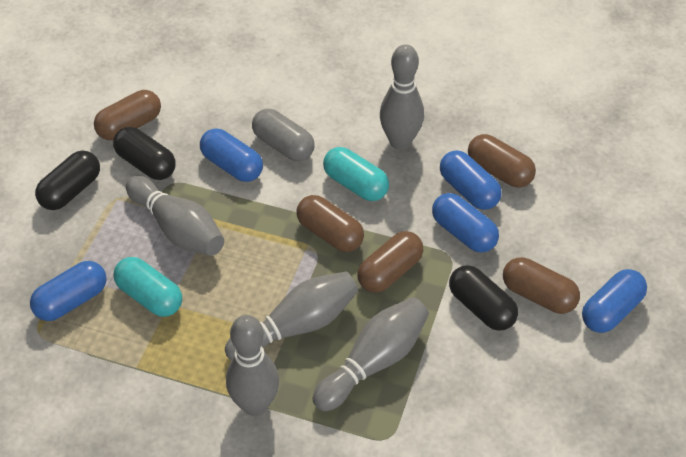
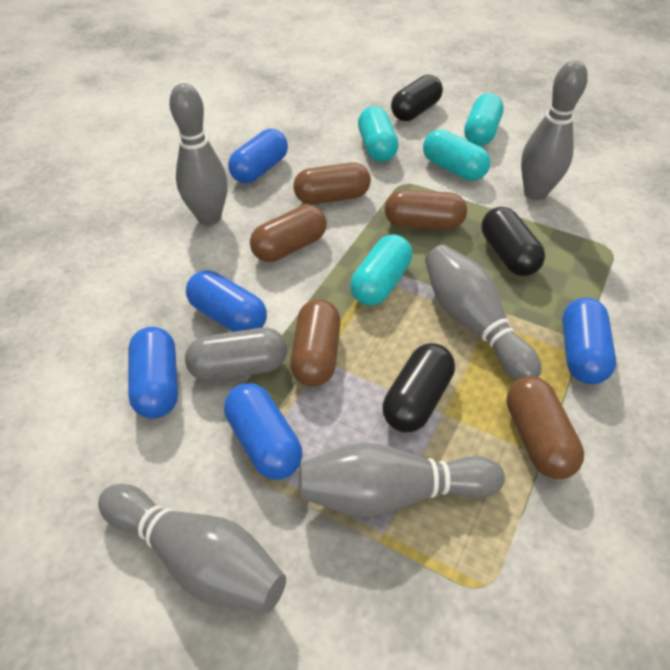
turquoise capsule: [114,257,182,317] [323,147,389,201] = 2 -> [350,234,412,306] [358,106,399,162] [423,129,491,181] [464,93,504,146] = 4

